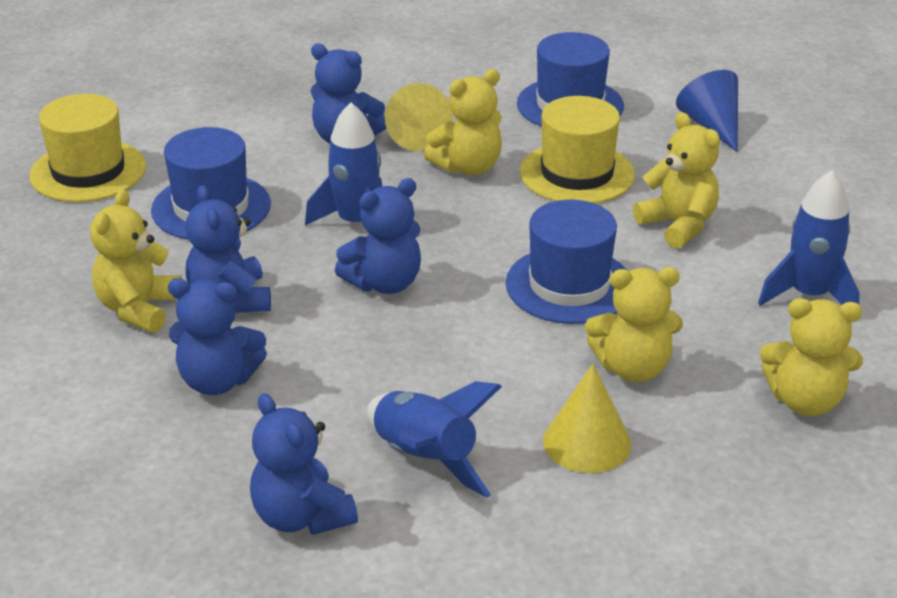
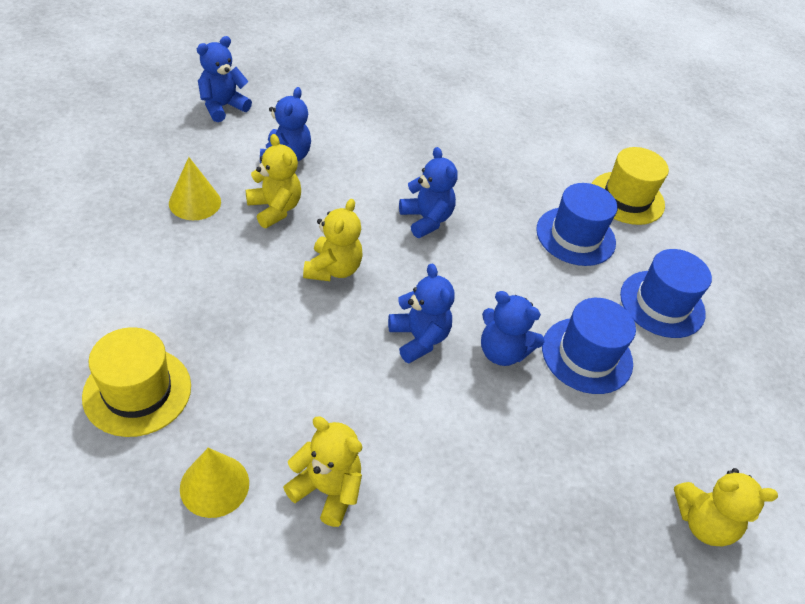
blue cone: [676,70,738,152] = 1 -> none = 0
blue rocket: [305,103,382,225] [367,381,502,498] [758,170,860,306] = 3 -> none = 0
yellow teddy bear: [90,189,182,333] [424,69,502,175] [585,267,683,382] [633,112,720,249] [760,298,863,416] = 5 -> [246,134,301,228] [283,417,362,527] [303,199,363,281] [674,468,778,546] = 4

